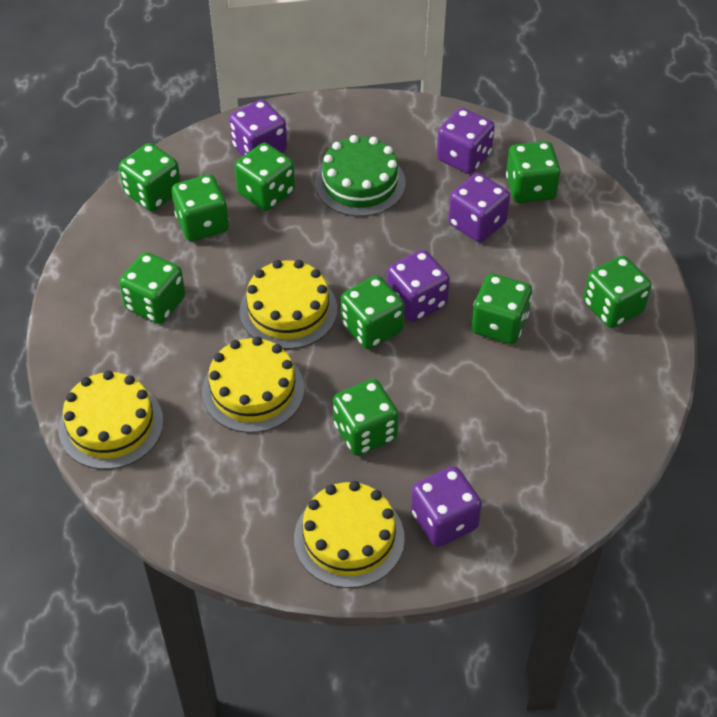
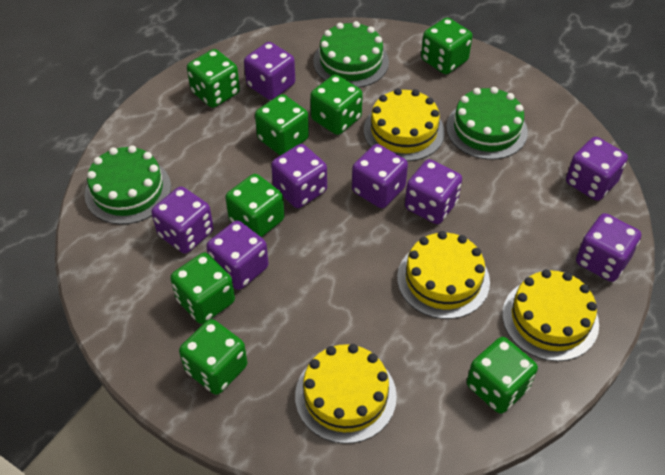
green cake: [315,135,405,217] = 1 -> [84,145,171,225] [313,21,389,88] [446,87,528,160] = 3
green dice: [119,143,181,211] [119,252,185,324] [172,174,229,241] [235,143,295,211] [333,379,399,456] [341,276,404,349] [472,273,532,344] [506,141,561,203] [583,256,652,328] = 9 -> [170,253,235,324] [179,319,247,395] [187,49,240,108] [225,174,284,237] [255,94,309,155] [310,75,363,135] [421,18,473,74] [467,337,538,414] = 8
purple dice: [229,99,287,156] [387,250,450,322] [411,466,482,547] [437,108,495,174] [448,173,510,243] = 5 -> [151,186,214,254] [206,220,269,290] [244,42,295,100] [271,144,327,208] [352,144,408,208] [405,159,462,224] [566,137,628,201] [576,213,641,282] = 8

